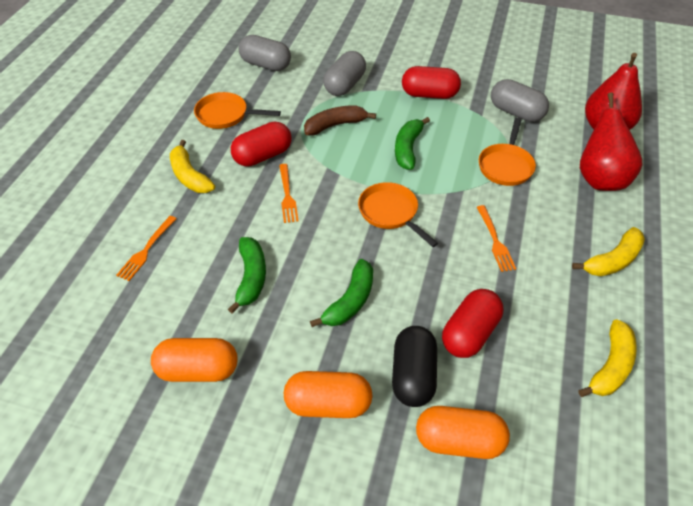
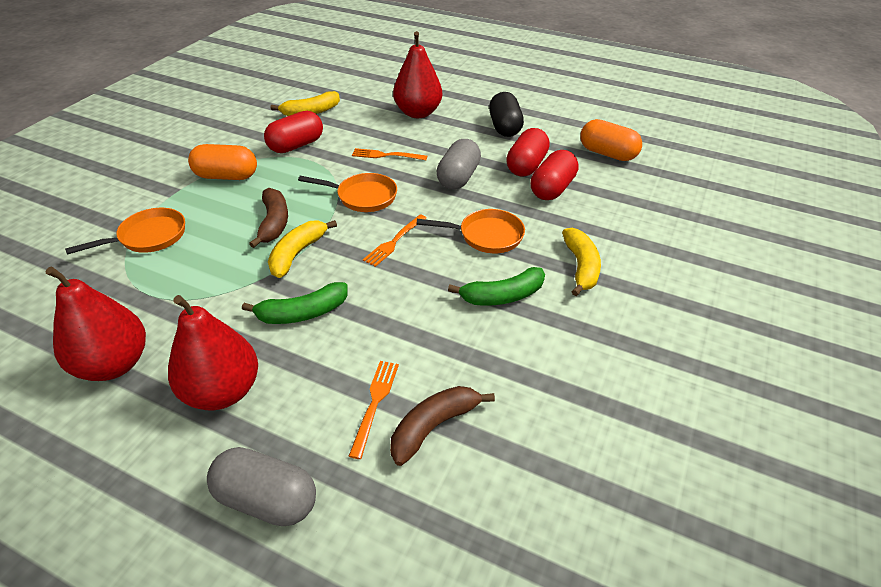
brown banana: [304,105,376,136] = 1 -> [249,188,288,248] [390,386,495,466] = 2
green banana: [228,237,266,314] [310,259,373,327] [395,117,430,170] = 3 -> [242,282,348,324] [448,267,545,306] = 2
grey capsule: [239,35,291,71] [323,51,366,96] [491,79,549,122] = 3 -> [207,447,316,526] [436,139,481,189] = 2
orange capsule: [151,338,237,382] [284,371,373,418] [416,406,510,459] = 3 -> [188,144,257,180] [580,119,642,161] = 2
red pear: [580,92,642,191] [585,53,642,130] = 2 -> [46,267,146,381] [168,295,258,410] [393,31,442,118] = 3

